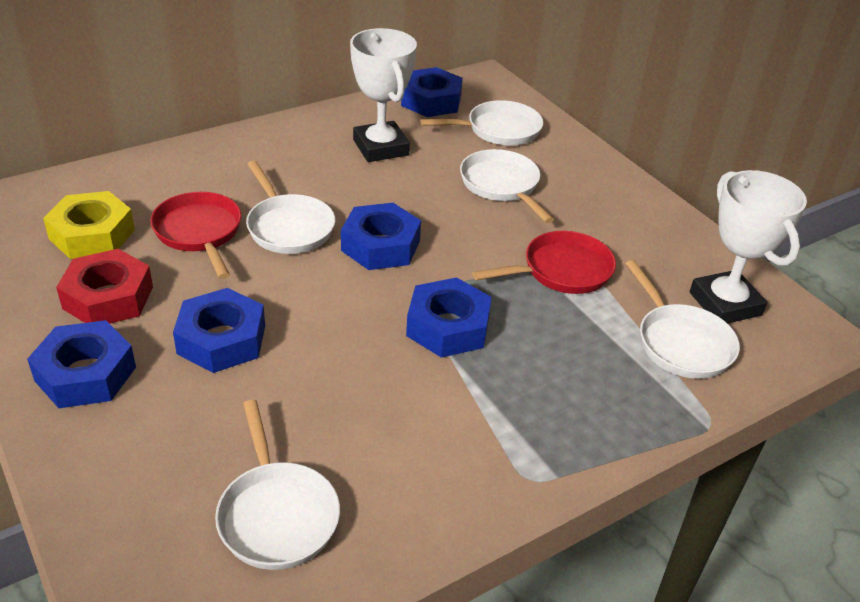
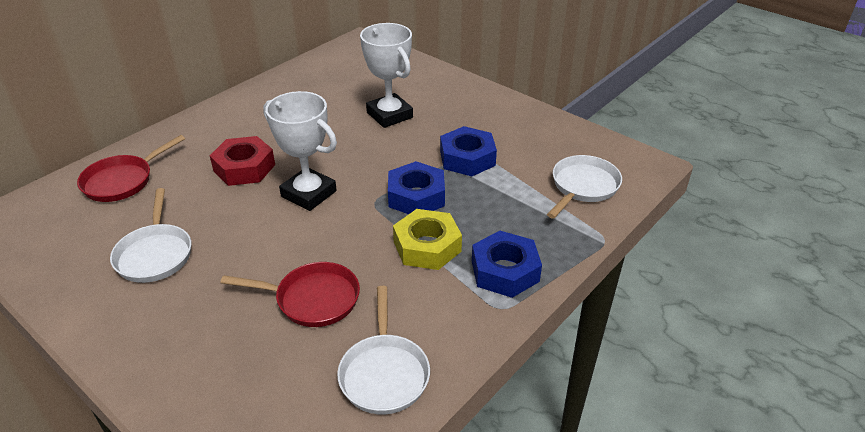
blue nut: [27,320,136,408] [173,288,265,373] [341,203,421,270] [401,67,463,117] [406,277,492,358] = 5 -> [388,161,445,214] [440,126,497,176] [472,231,542,298] = 3
white pan: [215,400,340,570] [246,161,335,254] [420,100,543,146] [460,149,554,223] [625,260,740,379] = 5 -> [110,188,191,283] [337,286,430,414] [547,155,622,219] = 3

